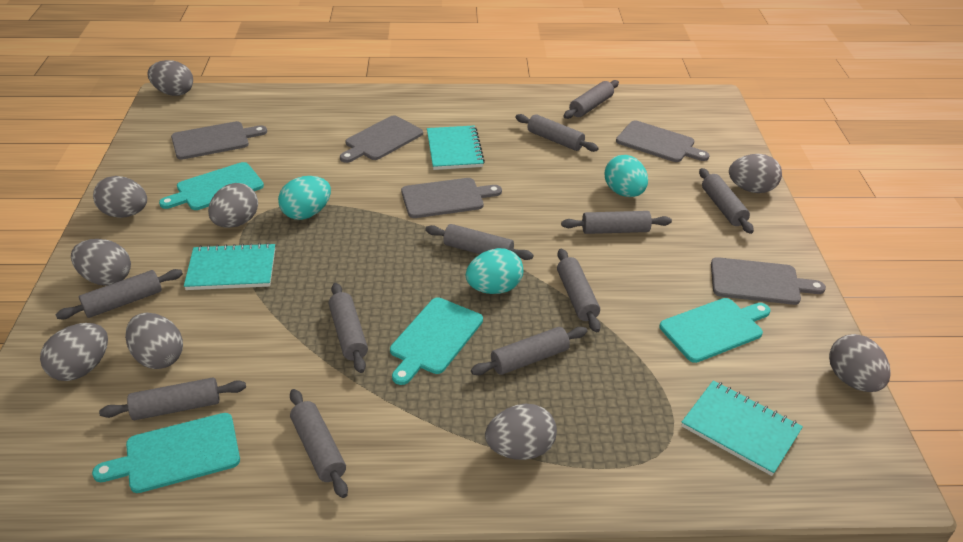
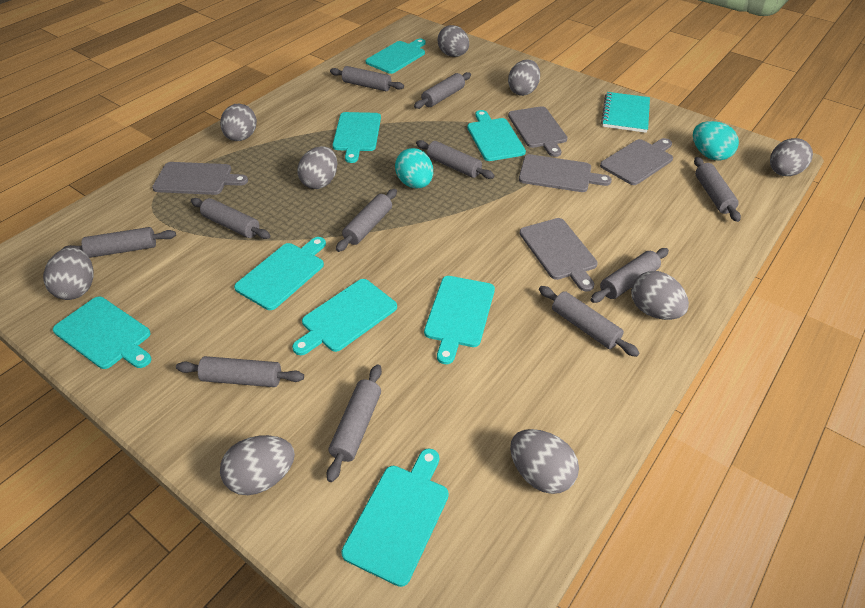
turquoise cutting board: [92,413,240,493] [159,162,264,210] [390,298,483,385] [659,298,770,363] = 4 -> [53,297,152,369] [234,237,326,310] [292,279,397,355] [332,112,381,163] [341,448,449,587] [366,39,426,74] [424,276,495,364] [467,110,526,161] = 8
turquoise egg: [278,176,331,220] [466,248,523,294] [605,155,648,197] = 3 -> [395,148,433,189] [693,121,739,160] = 2
turquoise notebook: [184,243,275,290] [427,126,485,170] [681,380,803,476] = 3 -> [601,92,650,133] = 1

